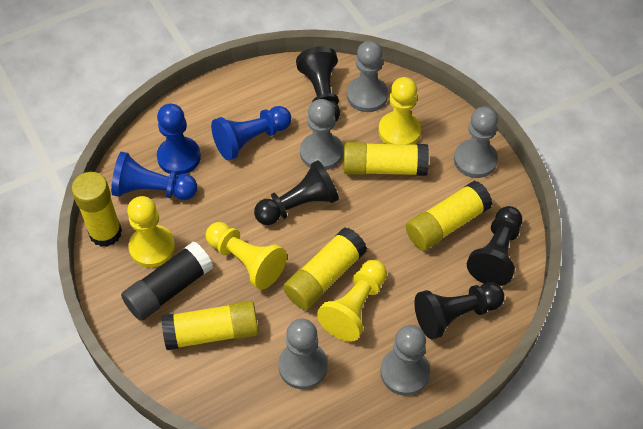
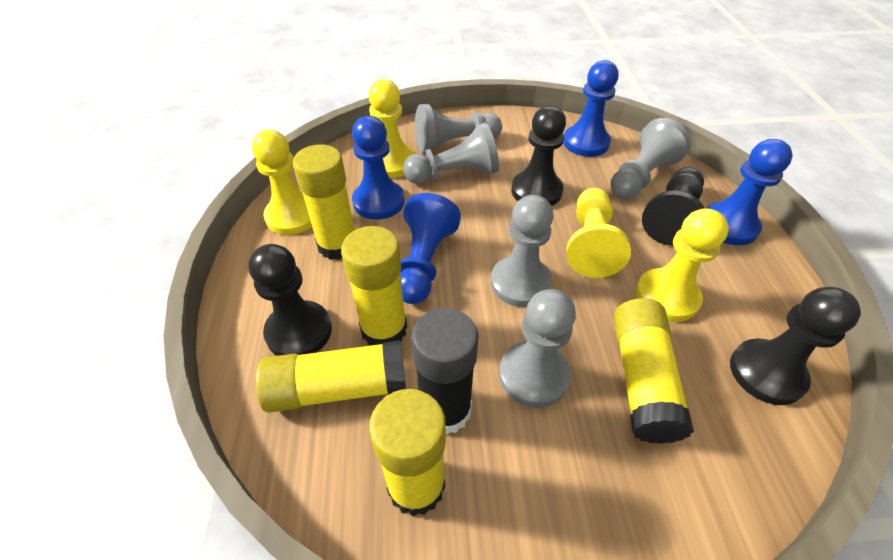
blue pawn: [111,152,197,200] [157,103,201,175] [211,106,291,161] = 3 -> [352,116,405,220] [400,193,461,304] [563,60,619,157] [706,139,793,245] = 4

